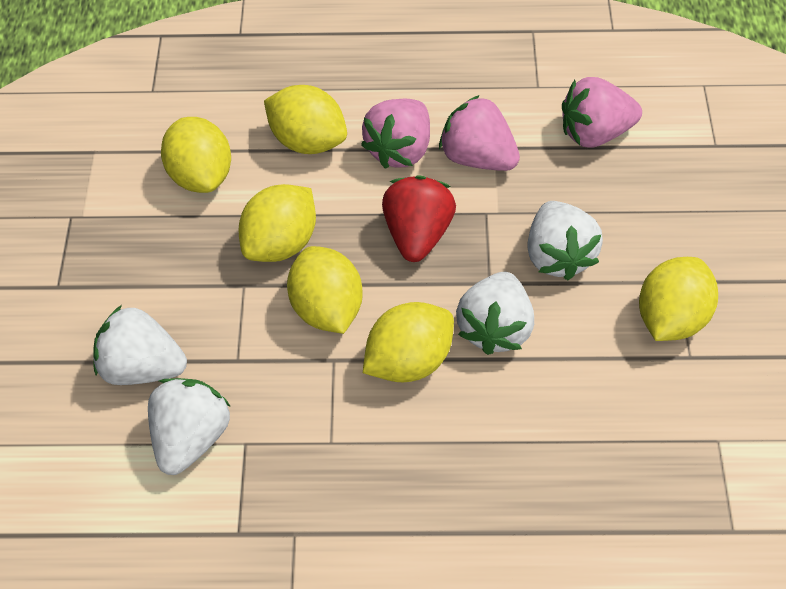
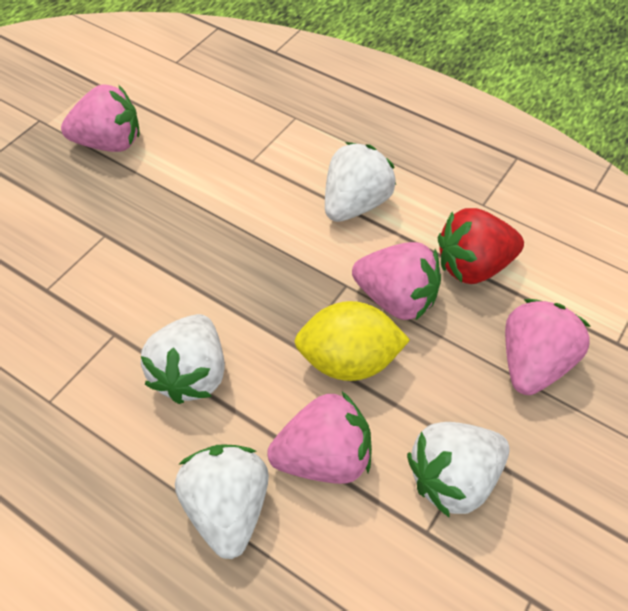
pink strawberry: [361,99,430,169] [439,95,520,171] [562,77,642,148] = 3 -> [61,84,140,152] [267,392,372,484] [352,242,441,321] [505,299,591,395] = 4
yellow lemon: [161,117,231,193] [238,184,316,262] [264,85,347,154] [287,246,363,334] [363,302,454,382] [639,257,718,341] = 6 -> [294,301,410,381] = 1

